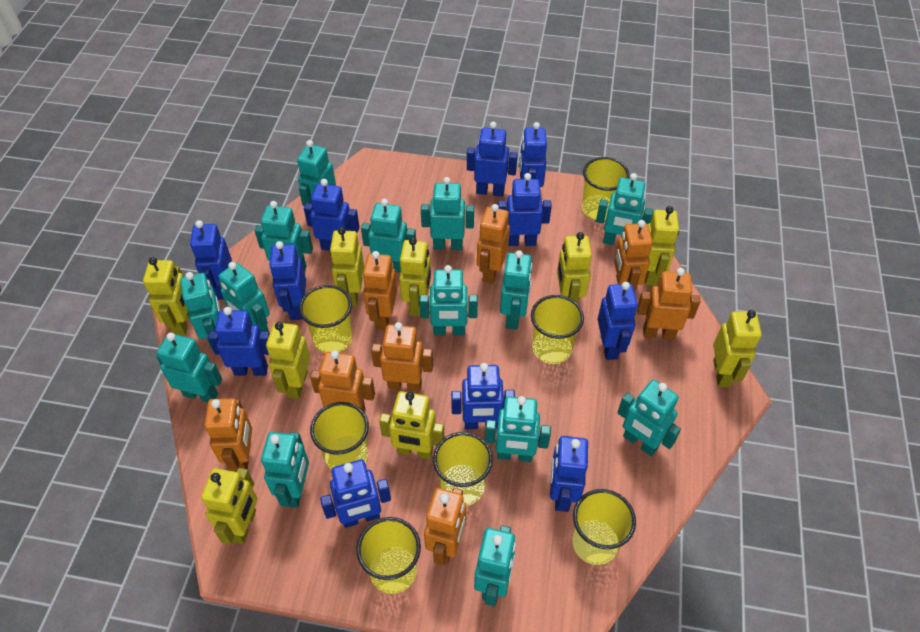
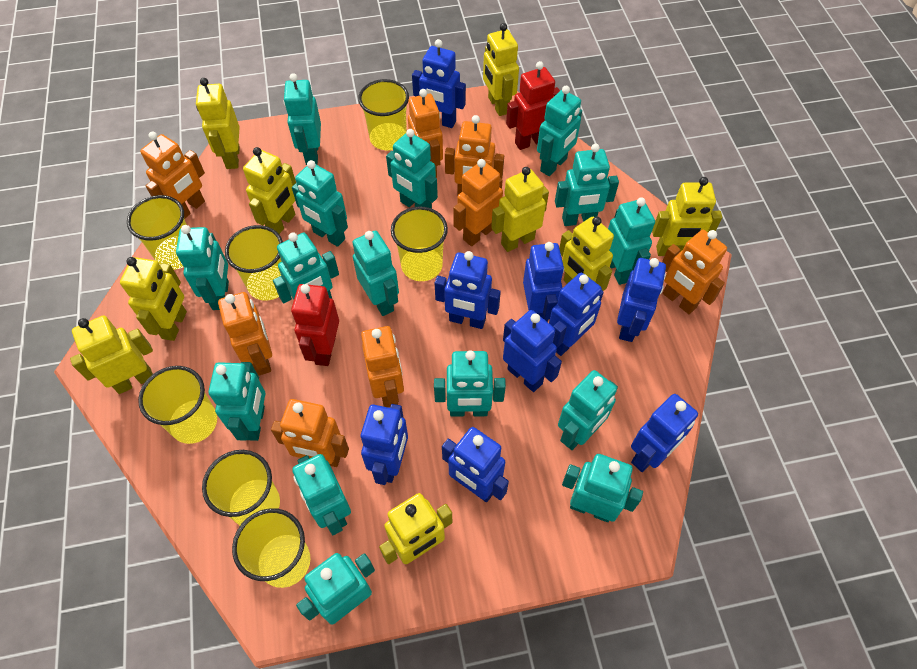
blue robot: [190,220,232,300] [208,307,270,376] [269,241,306,320] [304,179,360,251] [320,460,391,528] [451,363,515,430] [467,122,518,197] [498,173,552,246] [520,122,547,187] [550,436,588,512] [597,282,638,360] = 11 -> [361,404,408,485] [412,39,466,128] [435,251,501,329] [442,427,509,502] [503,310,562,392] [523,242,564,322] [549,273,604,356] [617,258,666,342] [631,394,698,472] = 9
red robot: none = 0 -> [291,284,339,366] [506,61,560,150] = 2
turquoise robot: [156,333,222,403] [180,272,221,351] [218,262,270,332] [255,201,313,272] [261,432,309,508] [297,140,336,206] [361,199,416,272] [419,265,478,336] [421,177,474,250] [474,525,516,607] [485,396,551,462] [500,250,533,330] [596,173,653,245] [617,380,681,456] = 14 -> [176,225,229,310] [209,362,266,441] [273,232,339,303] [284,73,321,165] [292,160,348,247] [292,454,351,535] [296,553,375,625] [352,231,399,316] [386,129,438,209] [434,350,506,417] [537,86,582,176] [555,144,619,226] [558,370,618,450] [562,454,643,522] [608,197,655,285] = 15

